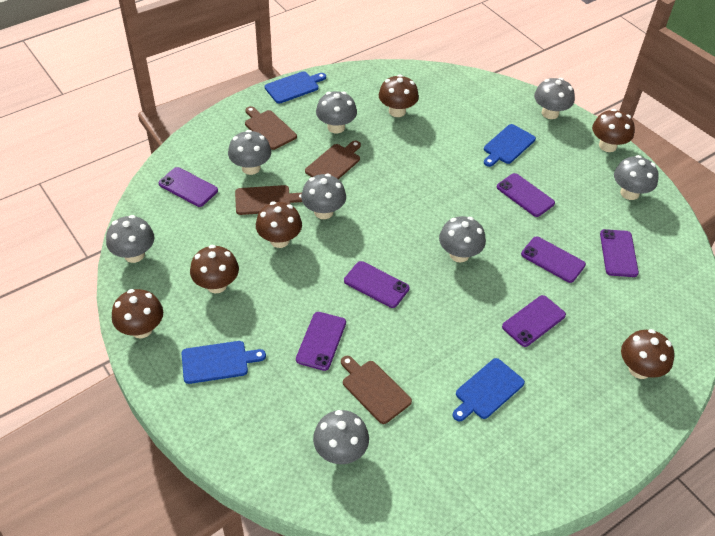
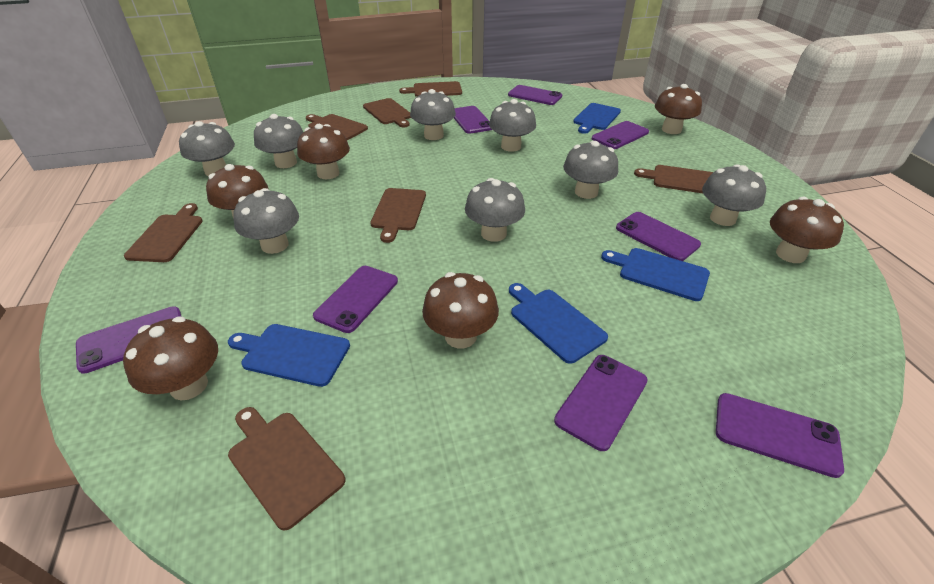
brown cutting board: [235,185,302,215] [245,106,297,150] [305,141,361,179] [341,356,412,424] = 4 -> [124,203,202,262] [228,407,345,531] [306,114,368,140] [363,98,411,128] [370,188,426,243] [399,81,462,97] [634,165,713,193] = 7
purple phone: [159,167,218,207] [296,312,346,371] [344,261,410,308] [497,173,555,217] [502,295,566,347] [521,236,586,283] [600,229,639,277] = 7 -> [76,306,181,374] [313,266,398,333] [454,106,492,134] [508,85,562,105] [554,355,647,451] [592,121,649,149] [616,212,701,261] [716,393,844,478] = 8

